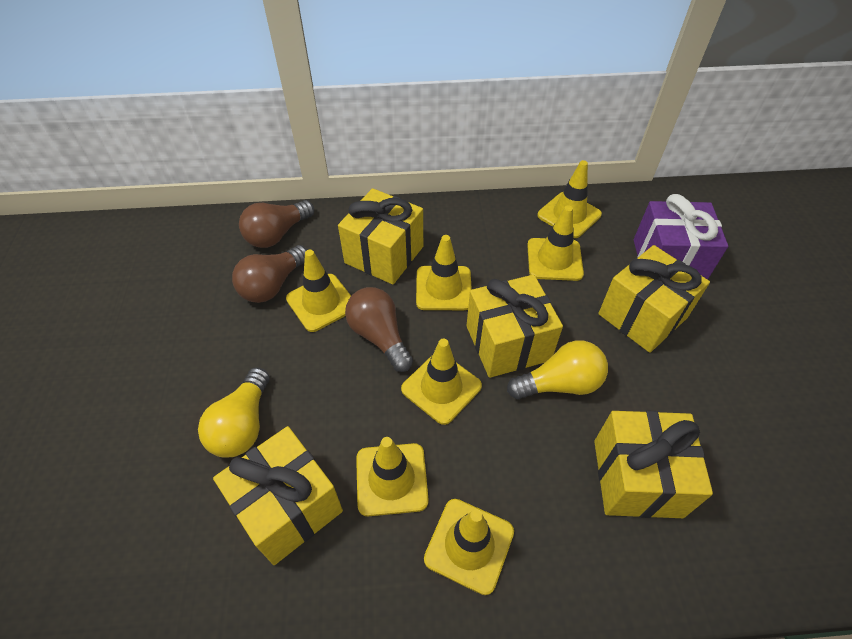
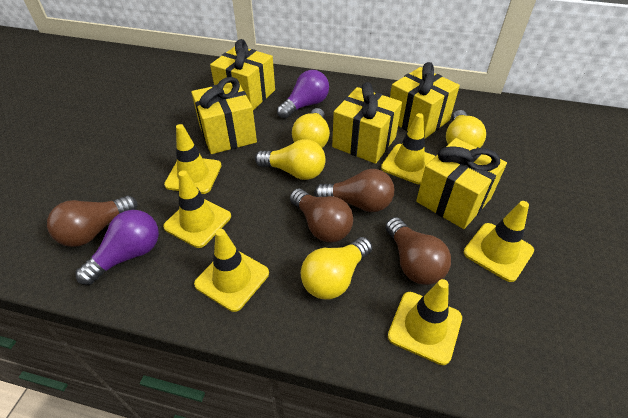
brown light bulb: [232,245,307,303] [239,200,314,248] [345,287,413,372] = 3 -> [47,196,137,247] [290,189,353,243] [314,169,394,212] [385,217,451,285] = 4
purple gift: [634,194,728,280] = 1 -> none = 0
purple light bulb: none = 0 -> [75,210,159,285] [277,70,329,119] = 2
yellow light bulb: [198,367,270,458] [507,341,608,399] = 2 -> [255,139,326,180] [292,108,330,148] [301,237,372,300] [446,110,486,148] = 4
yellow traffic cone: [286,250,351,332] [356,437,429,516] [401,339,482,425] [416,235,472,310] [424,499,514,595] [527,205,584,281] [537,160,602,238] = 7 -> [163,170,231,248] [164,124,222,194] [194,229,269,312] [381,113,435,184] [388,279,462,365] [463,201,534,282] = 6

